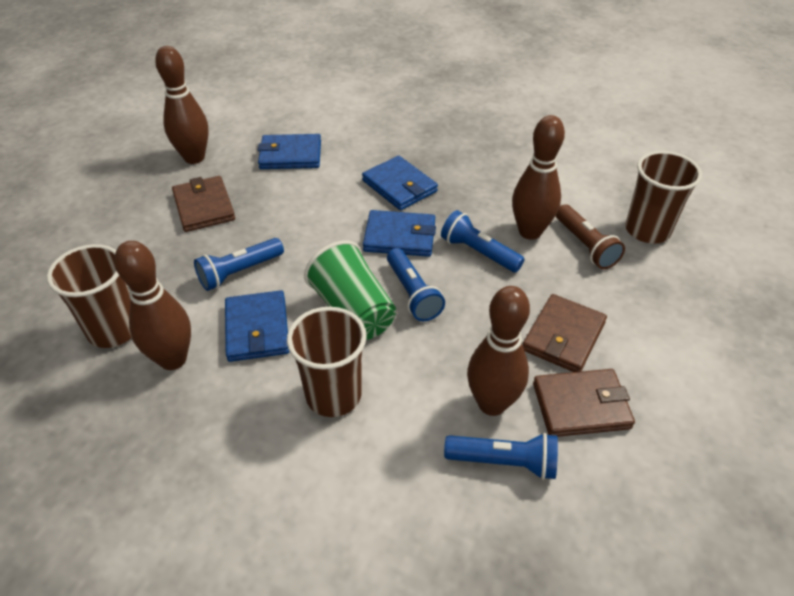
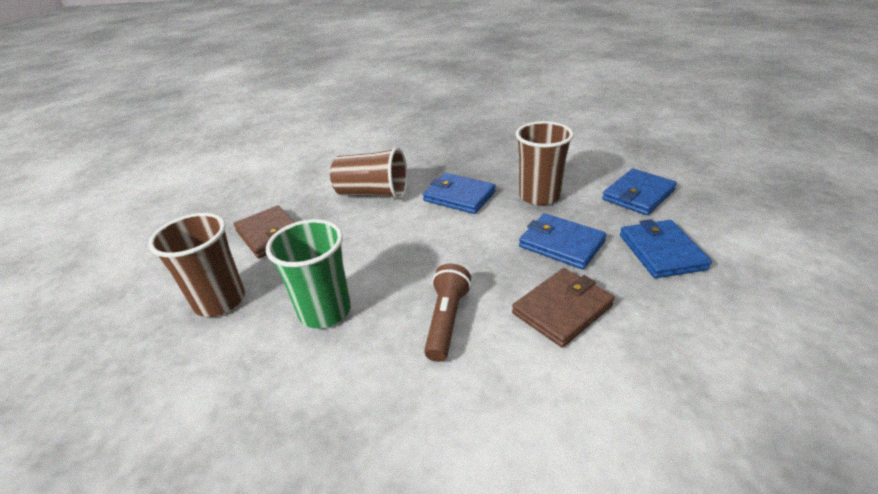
blue flashlight: [194,238,284,291] [387,248,445,321] [441,210,525,273] [444,433,558,480] = 4 -> none = 0
brown bowling pin: [114,241,191,370] [155,46,209,164] [467,286,530,416] [512,115,565,240] = 4 -> none = 0
brown wallet: [172,176,235,232] [523,294,607,372] [533,369,635,437] = 3 -> [234,206,295,258] [512,268,615,347] = 2

